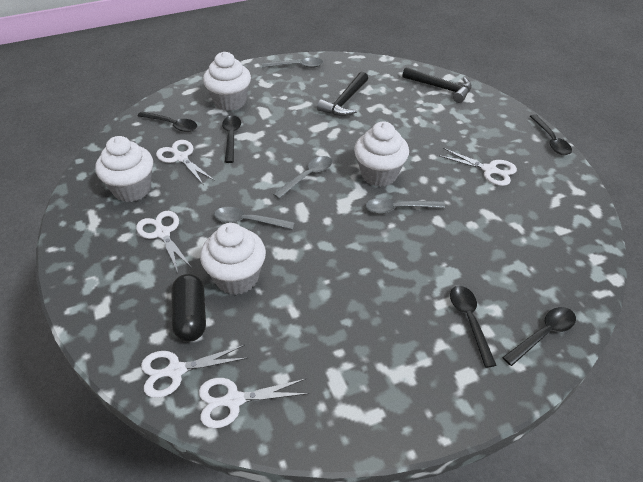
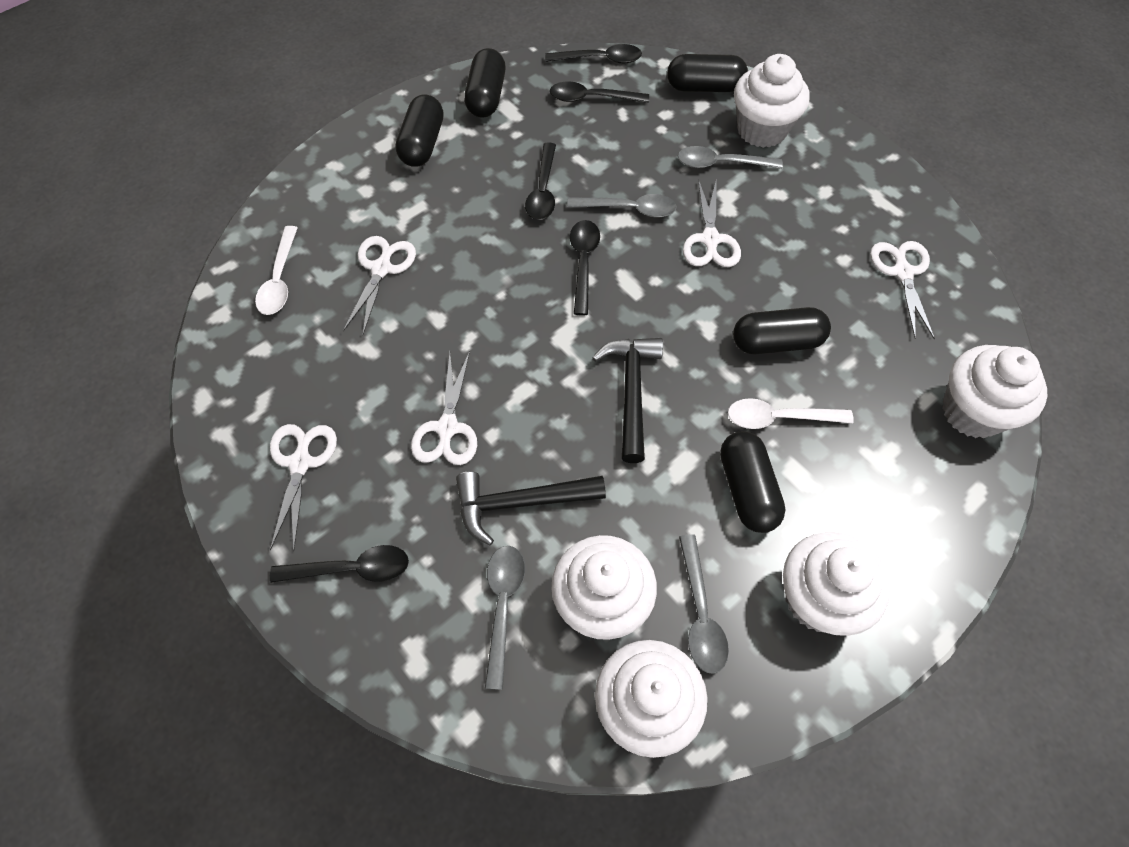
black capsule: [172,274,206,342] = 1 -> [396,94,444,167] [464,48,506,118] [667,54,748,92] [720,431,785,533] [733,307,831,354] = 5
white cupcake: [96,136,153,202] [200,223,266,295] [203,52,251,111] [354,121,409,187] = 4 -> [552,535,657,640] [595,640,708,758] [734,54,810,148] [783,532,890,636] [942,345,1047,438] = 5
white spoon: none = 0 -> [255,226,298,315] [728,398,854,429] = 2

